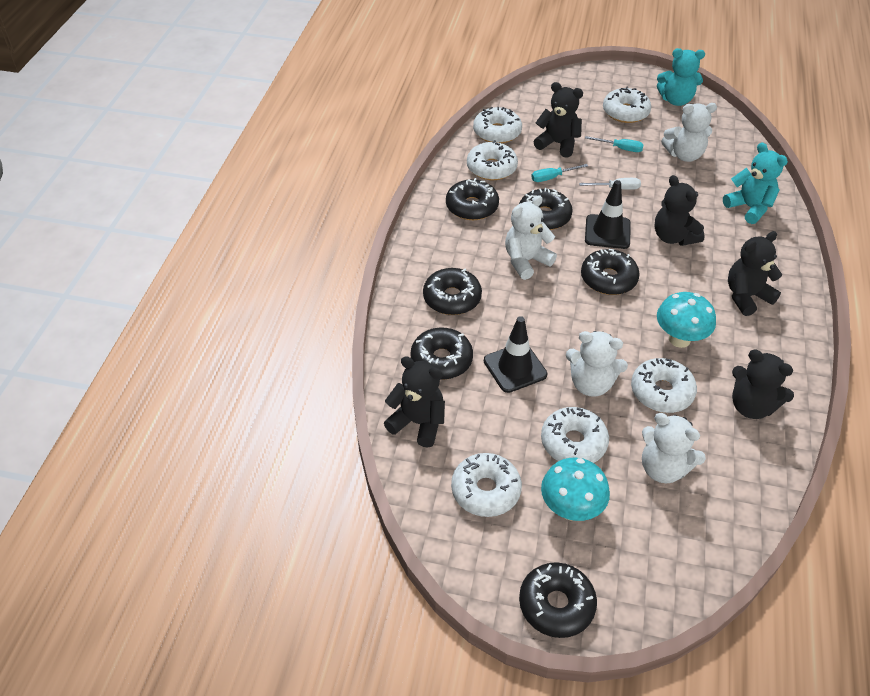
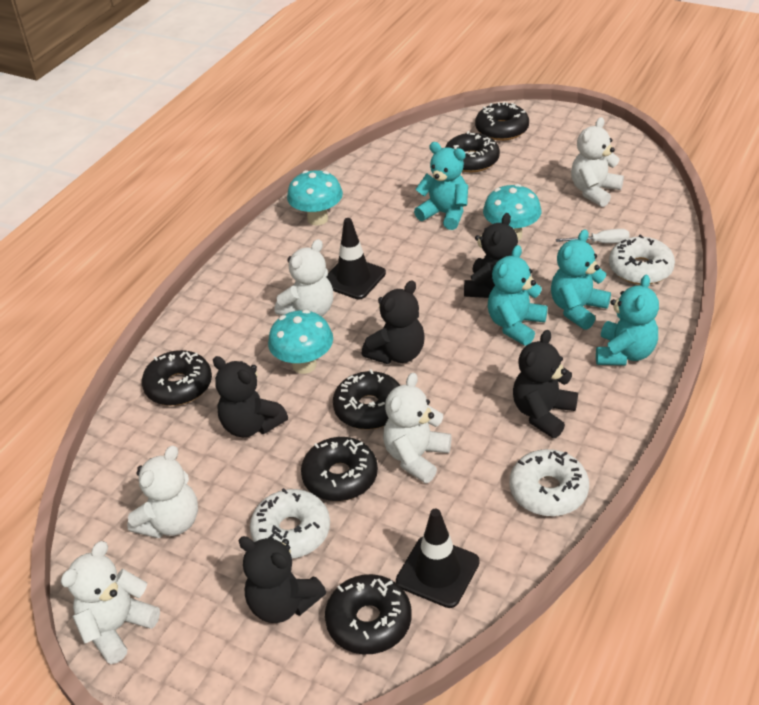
turquoise mushroom: [541,458,610,521] [657,292,716,348] = 2 -> [268,310,333,374] [287,170,343,226] [483,184,541,241] = 3
turquoise screwdriver: [531,164,588,182] [585,136,644,152] = 2 -> none = 0
turquoise teddy bear: [657,48,705,106] [723,142,788,224] = 2 -> [414,142,468,230] [488,245,548,346] [551,229,611,330] [596,275,659,365] = 4
white donut: [451,453,522,517] [467,140,518,180] [473,107,522,143] [541,407,609,463] [603,86,651,123] [631,358,697,413] = 6 -> [250,488,330,559] [509,449,589,516] [609,234,675,285] = 3
white teddy bear: [505,195,557,280] [566,331,628,397] [642,413,706,484] [661,103,717,162] = 4 -> [61,541,160,664] [127,445,198,538] [275,239,333,317] [383,373,452,483] [571,117,624,207] = 5

